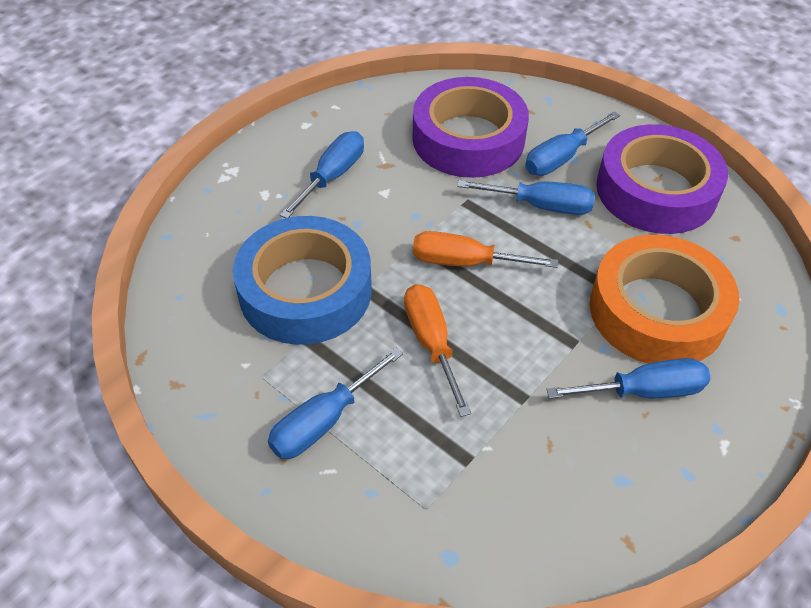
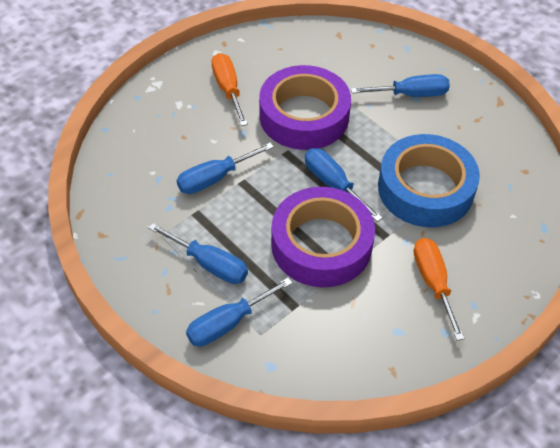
orange tape: [590,235,740,364] = 1 -> none = 0

